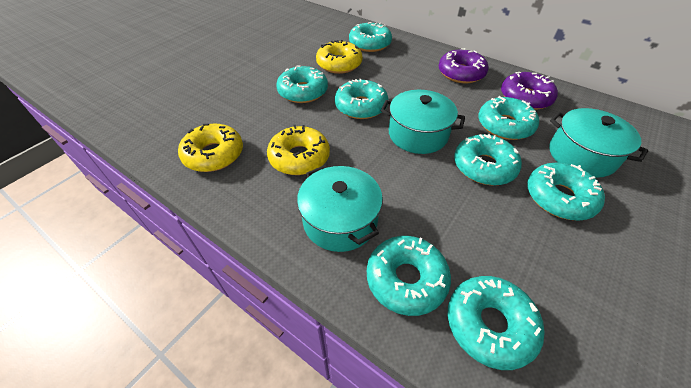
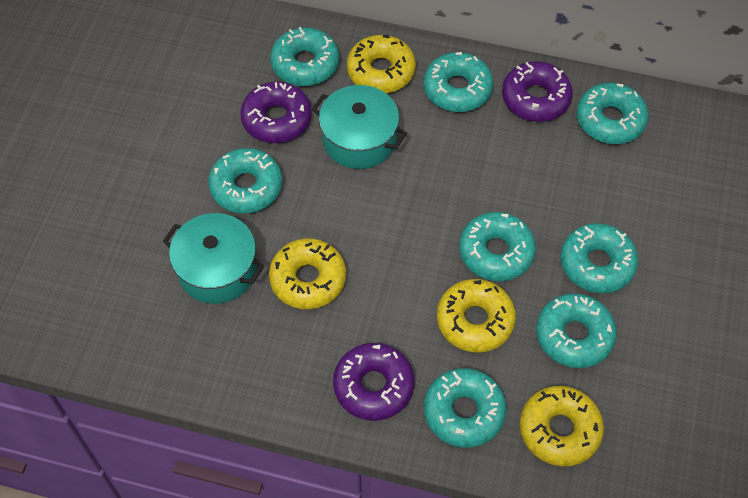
purple donut: [439,48,488,83] [501,72,558,110] = 2 -> [240,82,312,143] [333,343,415,421] [502,61,573,122] = 3
turquoise pot: [297,165,383,252] [381,90,465,154] [549,108,648,178] = 3 -> [163,213,265,304] [312,85,407,169] = 2
yellow donut: [178,124,243,172] [267,125,330,175] [316,40,363,74] = 3 -> [269,238,346,309] [347,35,416,93] [437,279,516,352] [520,386,604,467] = 4

